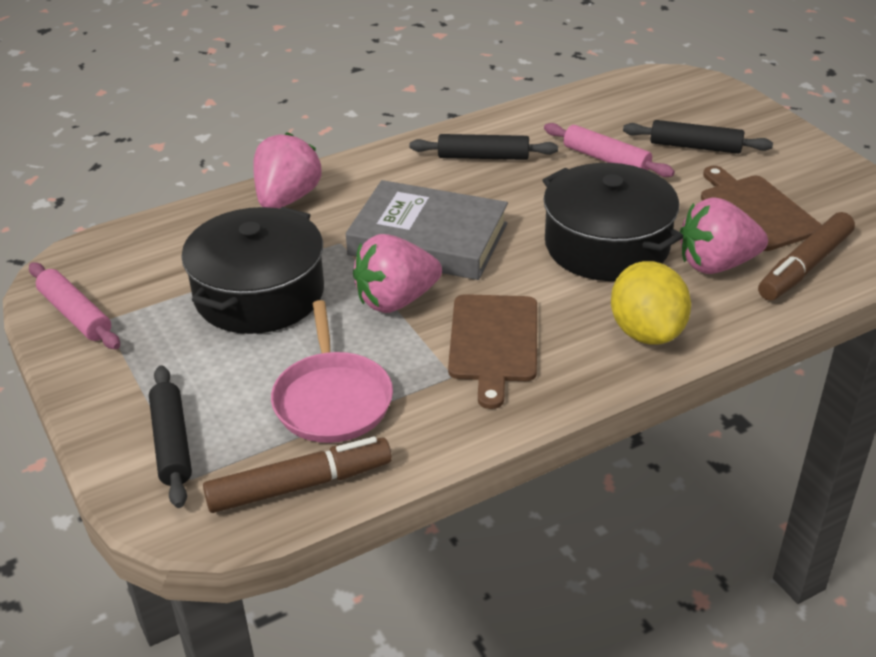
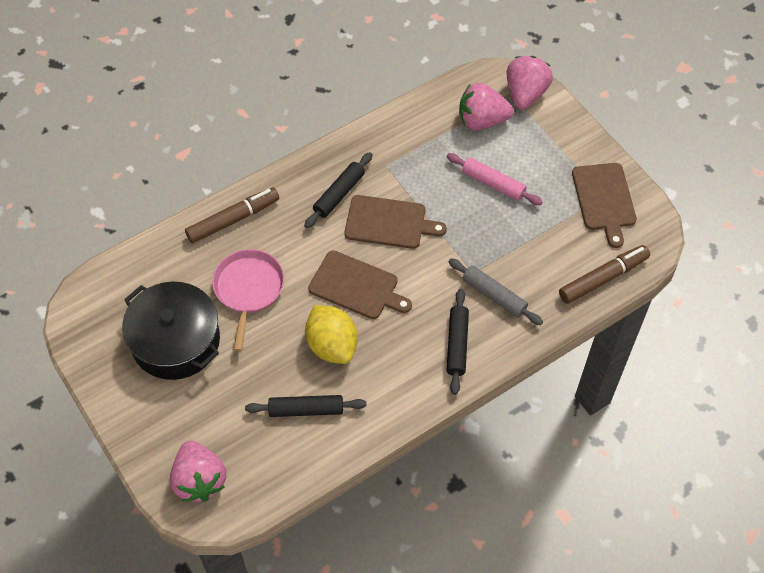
black pot: [182,207,324,334] [543,163,683,281] = 2 -> [122,282,220,380] = 1
brown cutting board: [448,294,537,409] [701,166,822,251] = 2 -> [308,250,412,319] [344,195,447,249] [572,163,637,248] = 3
grey book: [346,180,508,280] = 1 -> none = 0
grey rolling pin: none = 0 -> [448,258,543,325] = 1
pink rolling pin: [29,262,120,349] [544,123,675,177] = 2 -> [447,153,543,205] = 1

